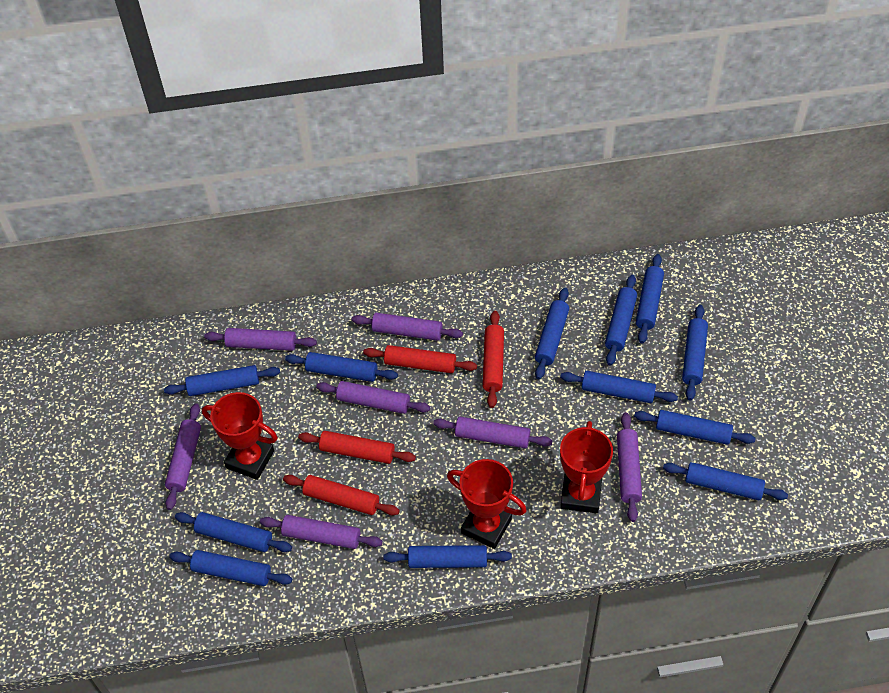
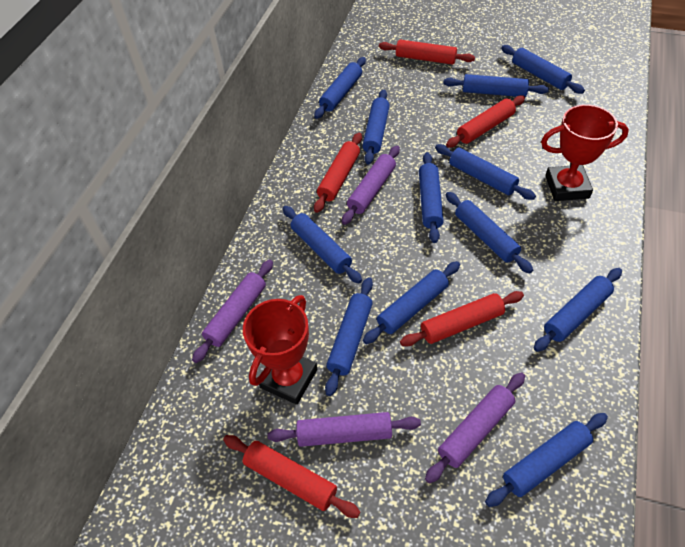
purple rolling pin: [165,403,201,510] [204,328,317,351] [260,515,383,549] [316,381,430,414] [352,313,463,341] [433,417,552,448] [617,412,642,522] = 7 -> [192,260,273,363] [268,412,421,447] [342,146,400,225] [425,372,525,483] = 4
red rolling pin: [283,475,400,515] [298,431,416,464] [363,345,477,373] [483,311,504,408] = 4 -> [223,435,360,518] [314,133,362,213] [379,40,475,65] [400,291,524,346] [446,95,525,148] = 5
red trophy: [202,392,278,480] [447,459,527,549] [560,421,613,513] = 3 -> [243,295,317,405] [541,104,629,201] = 2

